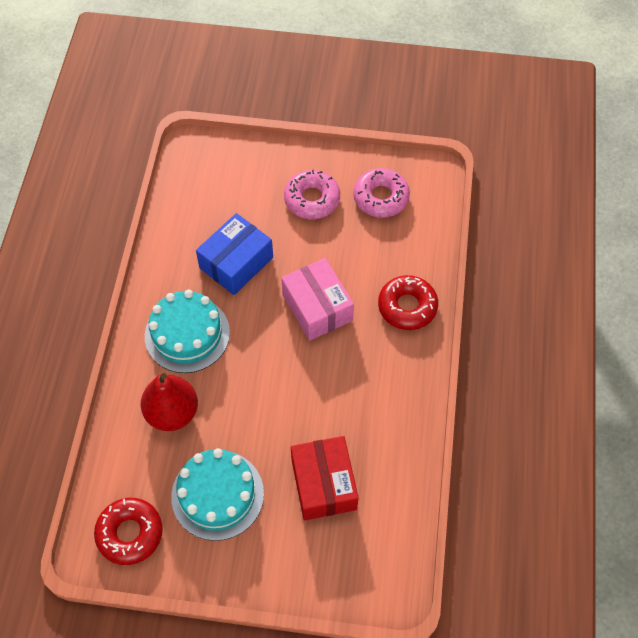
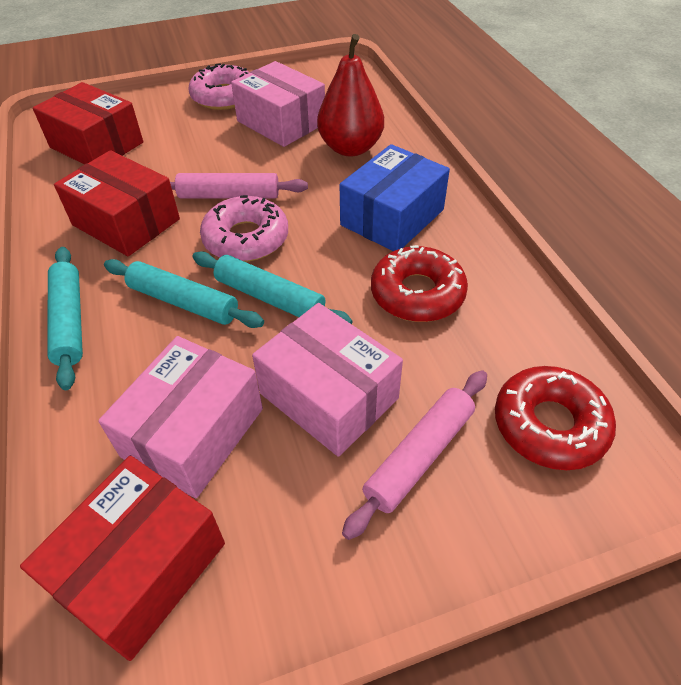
pink box: [281,258,354,341] = 1 -> [98,336,263,498] [231,61,325,147] [252,303,403,457] = 3
pink rolling pin: none = 0 -> [170,173,308,198] [342,370,487,540] = 2
red box: [291,436,359,520] = 1 -> [20,455,225,661] [33,82,143,165] [54,150,180,256] = 3
turquoise cake: [145,290,230,373] [171,448,264,541] = 2 -> none = 0
turquoise rolling pin: none = 0 -> [47,247,83,390] [104,259,264,328] [192,252,353,324] = 3

